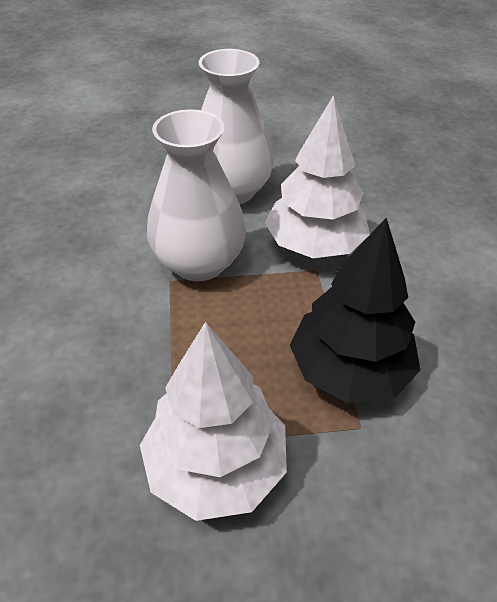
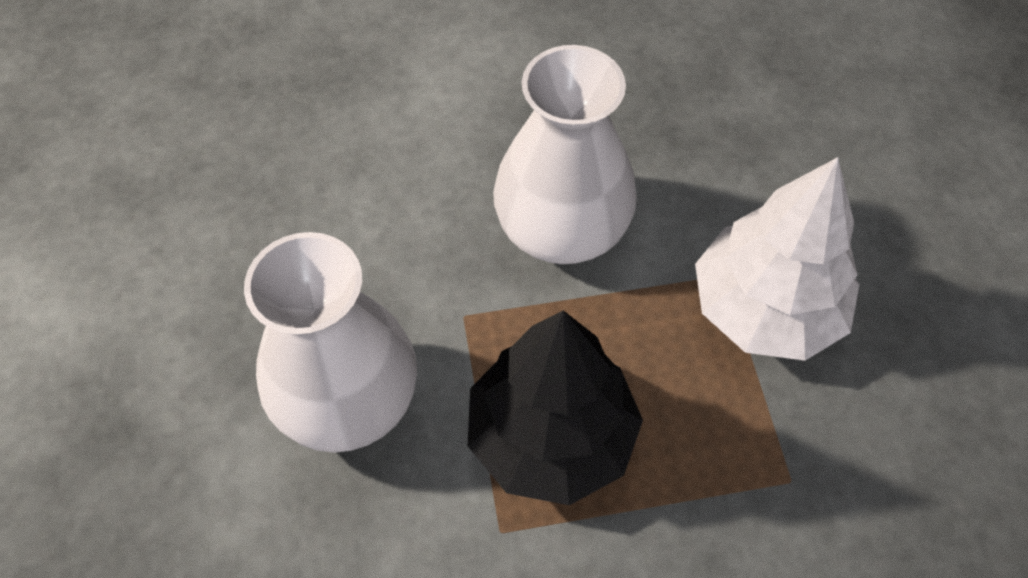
white tree: [140,322,287,521] [265,95,370,258] = 2 -> [695,157,859,361] = 1

